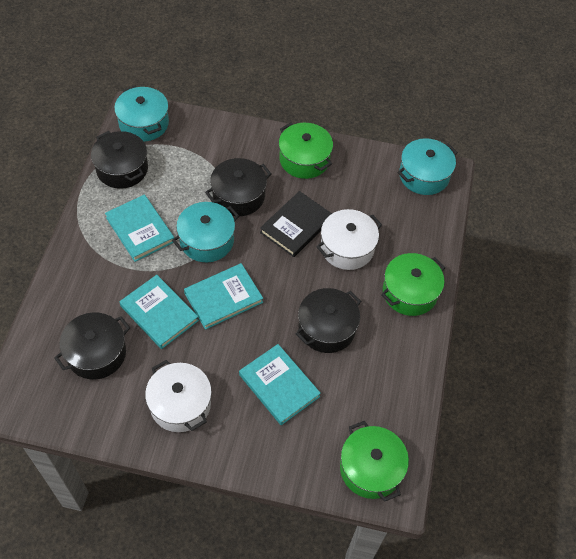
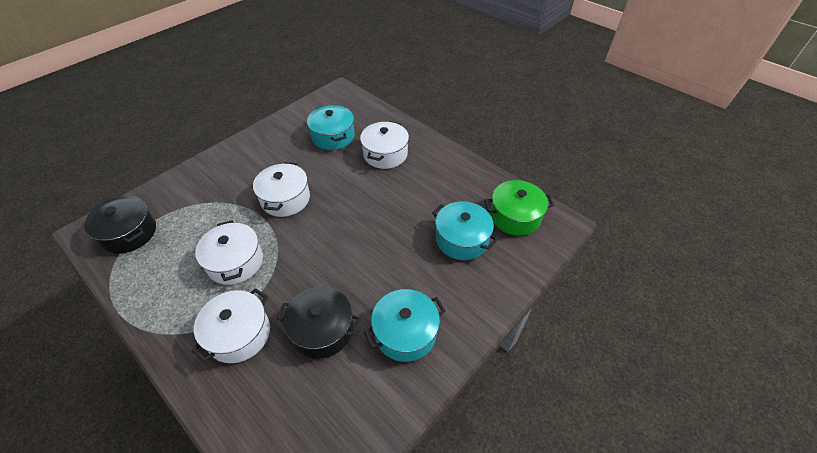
black book: [260,191,332,257] = 1 -> none = 0
black pot: [54,312,130,380] [91,131,148,189] [205,158,271,216] [295,288,361,353] = 4 -> [84,196,156,254] [276,286,361,359] = 2
green pot: [279,123,333,179] [340,421,409,502] [381,253,446,316] = 3 -> [484,180,554,236] = 1
turquoise book: [105,194,174,262] [119,275,199,349] [184,263,263,330] [239,344,321,425] = 4 -> none = 0
white pot: [145,360,212,432] [316,209,382,270] = 2 -> [191,288,270,363] [195,220,263,285] [253,162,310,217] [360,121,409,169] = 4

